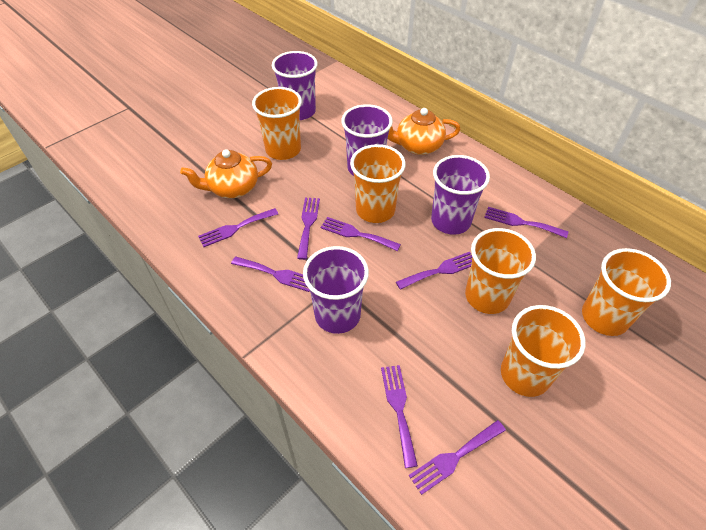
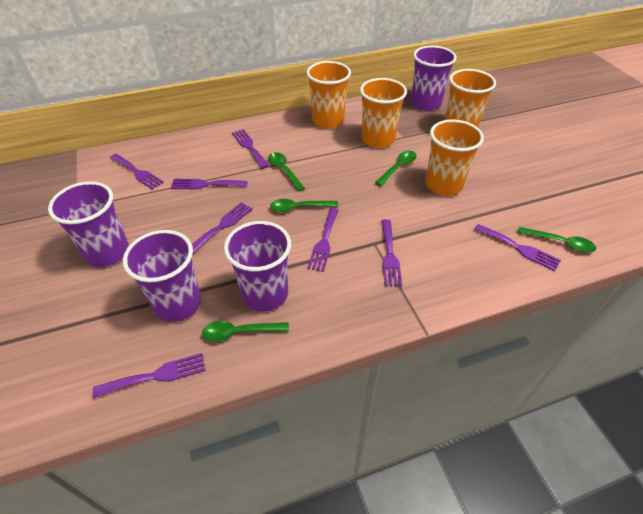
green spoon: none = 0 -> [202,321,289,341] [268,152,305,191] [270,199,338,212] [375,151,417,186] [518,227,596,253] = 5
orange cup: [252,87,302,160] [350,144,406,223] [465,228,536,314] [501,305,586,397] [582,248,671,336] = 5 -> [307,61,351,128] [360,78,407,148] [425,119,484,196] [445,69,496,127] = 4
orange teapot: [180,149,272,198] [388,108,461,155] = 2 -> none = 0

